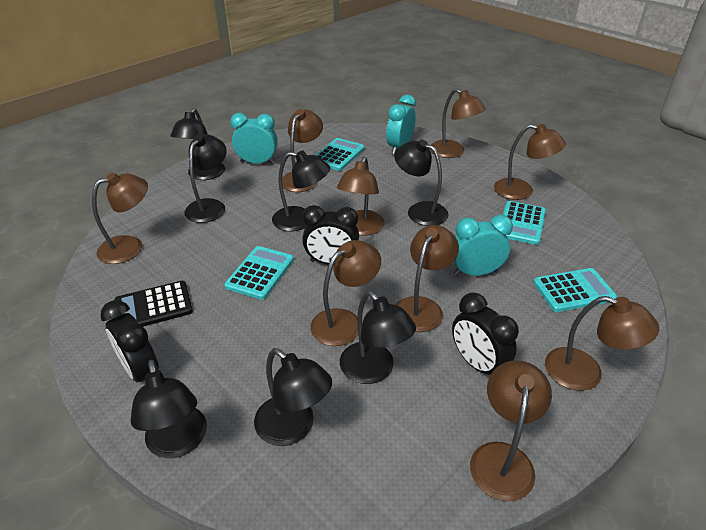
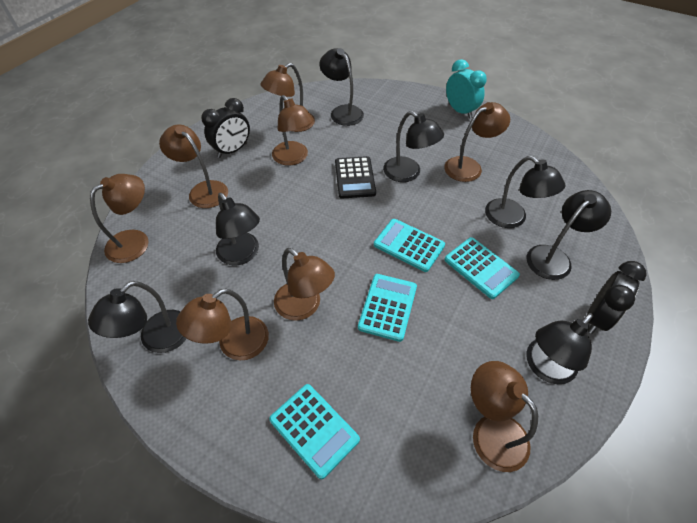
black clock: [100,300,159,382] [302,205,359,264] [452,292,519,374] = 3 -> [201,98,250,158] [587,261,647,334] = 2
brown lamp: [92,173,148,264] [282,109,323,192] [311,240,381,346] [337,157,385,236] [396,225,459,332] [430,88,486,158] [470,360,552,501] [494,124,566,200] [545,296,659,391] = 9 -> [90,174,149,263] [159,125,228,208] [176,288,269,360] [260,63,315,132] [272,95,314,166] [274,248,335,321] [444,102,510,182] [471,361,538,472] = 8
turquoise clock: [230,113,278,164] [386,95,416,154] [454,215,513,276] = 3 -> [446,59,487,119] = 1

